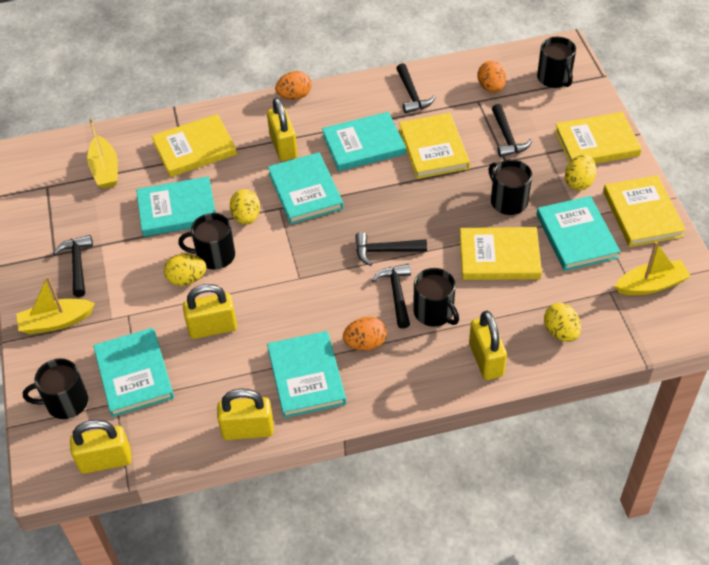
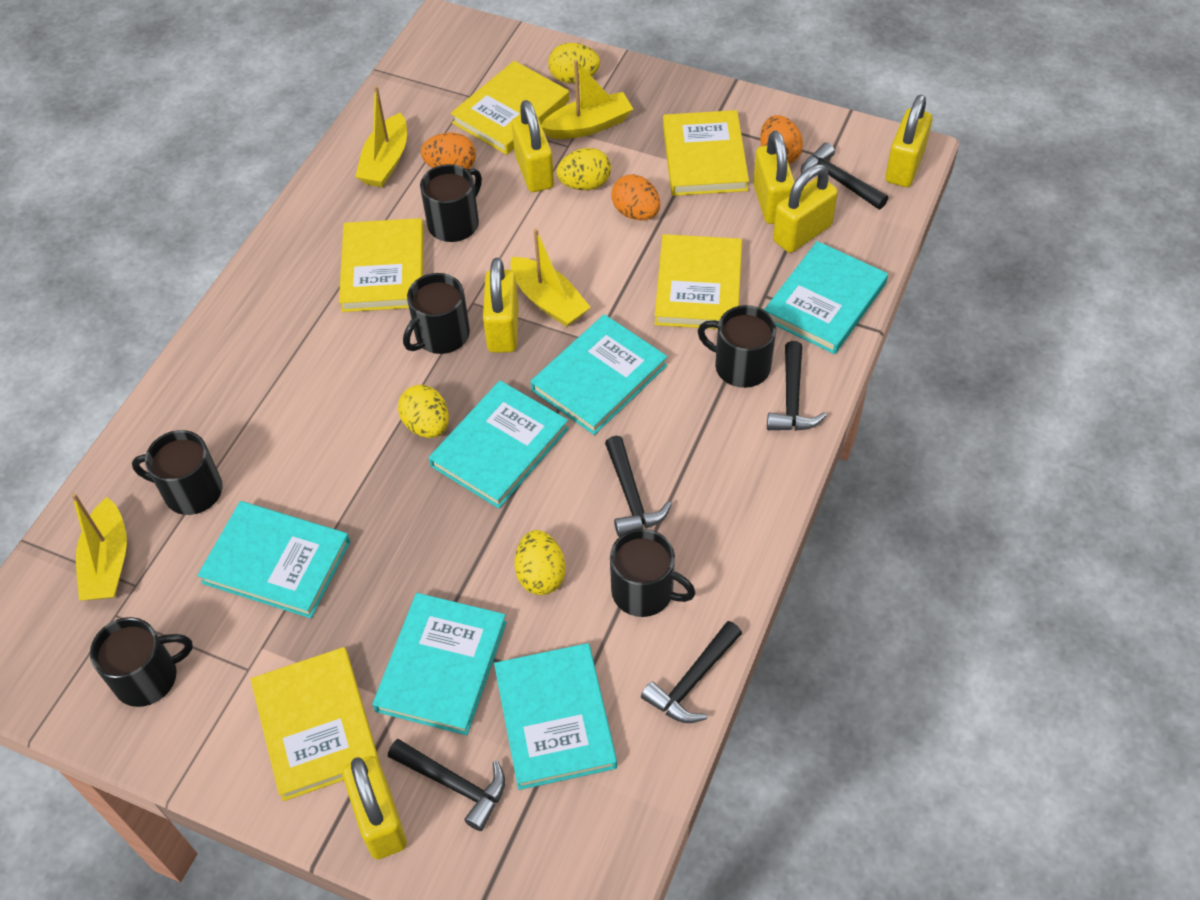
black mug: [23,358,88,419] [178,213,235,270] [413,268,459,327] [488,160,532,215] [537,37,576,88] = 5 -> [90,617,193,707] [132,430,223,515] [403,273,470,354] [420,164,482,242] [610,529,696,617] [698,305,776,388] = 6
yellow boat: [16,276,95,334] [87,118,118,189] [615,241,691,295] = 3 -> [71,493,127,600] [355,86,407,187] [511,228,591,327] [541,60,633,139] = 4
yellow padlock: [70,420,132,474] [183,284,237,339] [217,389,274,440] [267,97,297,161] [469,311,507,380] = 5 -> [342,756,407,859] [483,258,519,353] [512,100,554,192] [753,131,795,224] [773,164,838,253] [885,95,932,187] = 6

